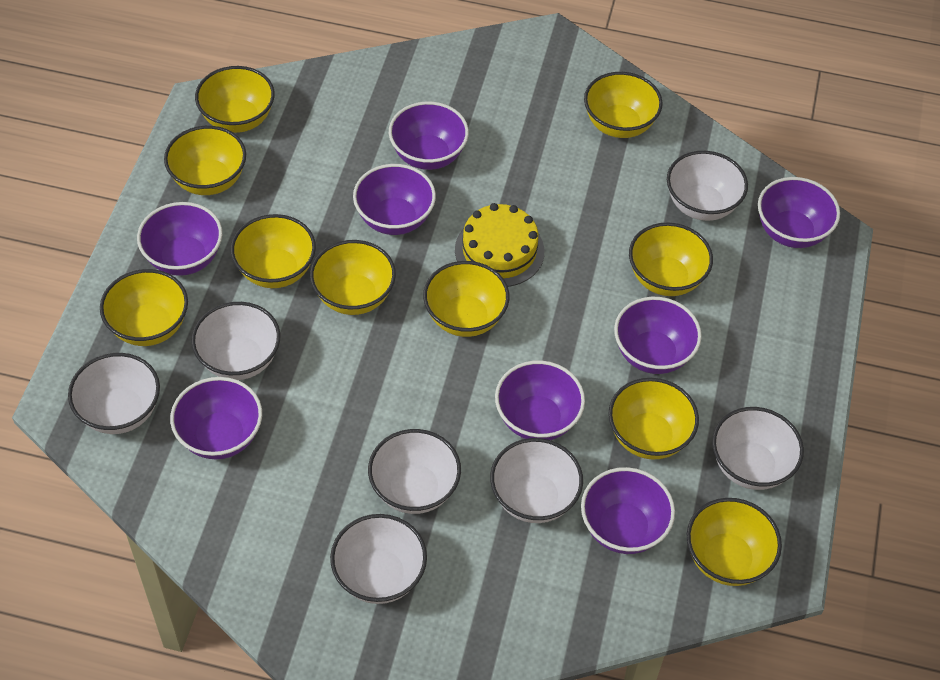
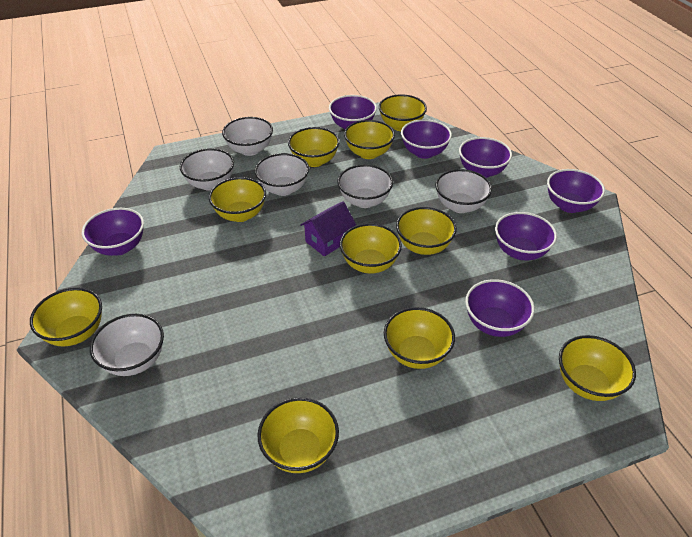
purple bowl: [137,202,222,276] [170,377,262,459] [353,164,436,235] [389,101,469,170] [495,361,585,440] [581,467,675,554] [614,297,702,374] [758,177,840,248] = 8 -> [82,208,144,256] [329,95,377,129] [401,119,452,159] [459,137,512,178] [465,279,535,337] [495,212,557,260] [547,169,605,213] = 7
purple house: none = 0 -> [300,201,356,257] = 1
white bowl: [68,353,160,434] [191,302,280,380] [330,514,427,604] [368,429,461,514] [490,438,583,523] [667,151,748,221] [712,407,804,490] = 7 -> [90,314,164,376] [180,148,234,191] [222,117,273,156] [255,153,309,196] [337,164,393,208] [435,169,492,213] = 6
yellow cake: [455,203,544,287] = 1 -> none = 0

